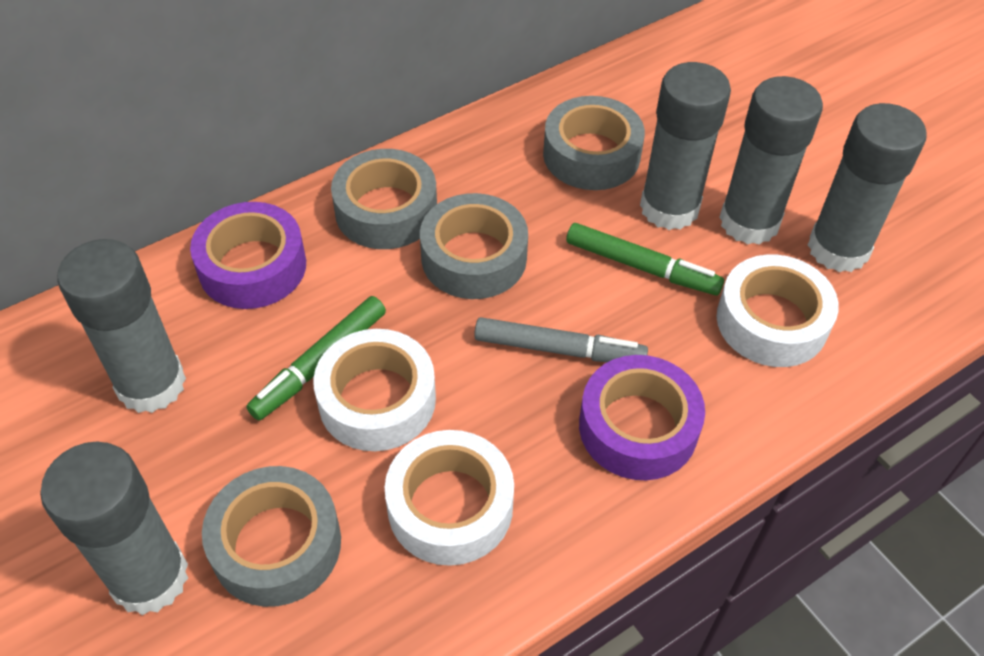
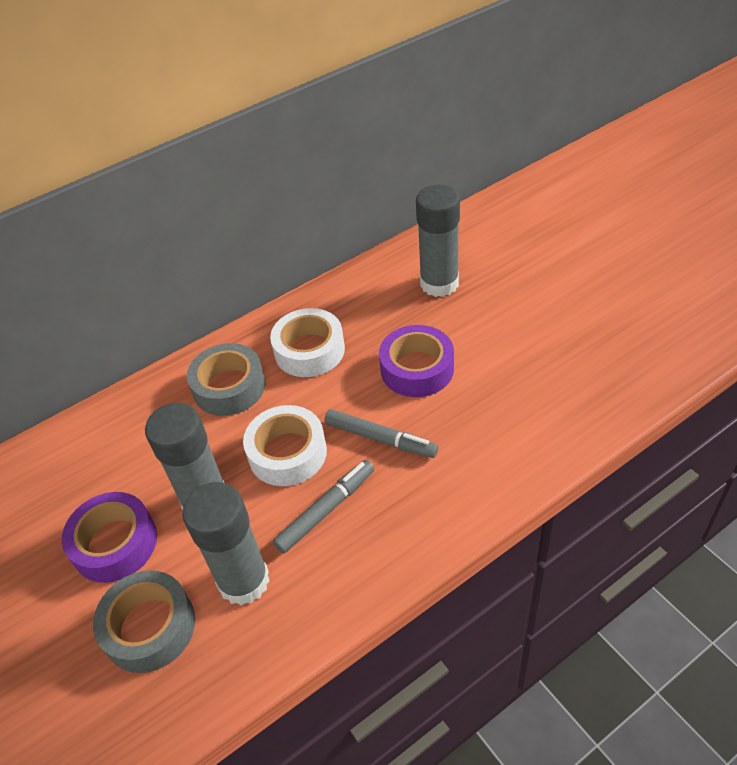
green marker: [246,296,386,420] [566,223,724,296] = 2 -> none = 0
grey glue stick: [40,442,188,615] [57,239,186,413] [640,62,731,230] [719,76,823,245] [808,103,927,272] = 5 -> [145,403,224,510] [182,482,270,605] [416,185,460,297] = 3
grey marker: [474,317,648,362] = 1 -> [273,460,374,554] [324,409,438,458] = 2
grey tape: [202,466,341,607] [331,149,437,249] [420,193,528,299] [543,96,645,190] = 4 -> [93,570,195,673] [187,343,265,416] = 2
white tape: [313,329,436,451] [385,430,514,566] [717,255,839,367] = 3 -> [243,405,327,486] [270,308,345,377] = 2

